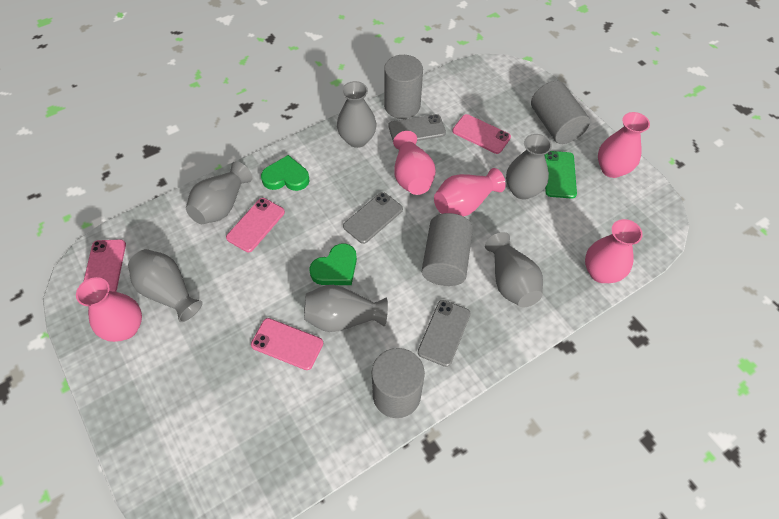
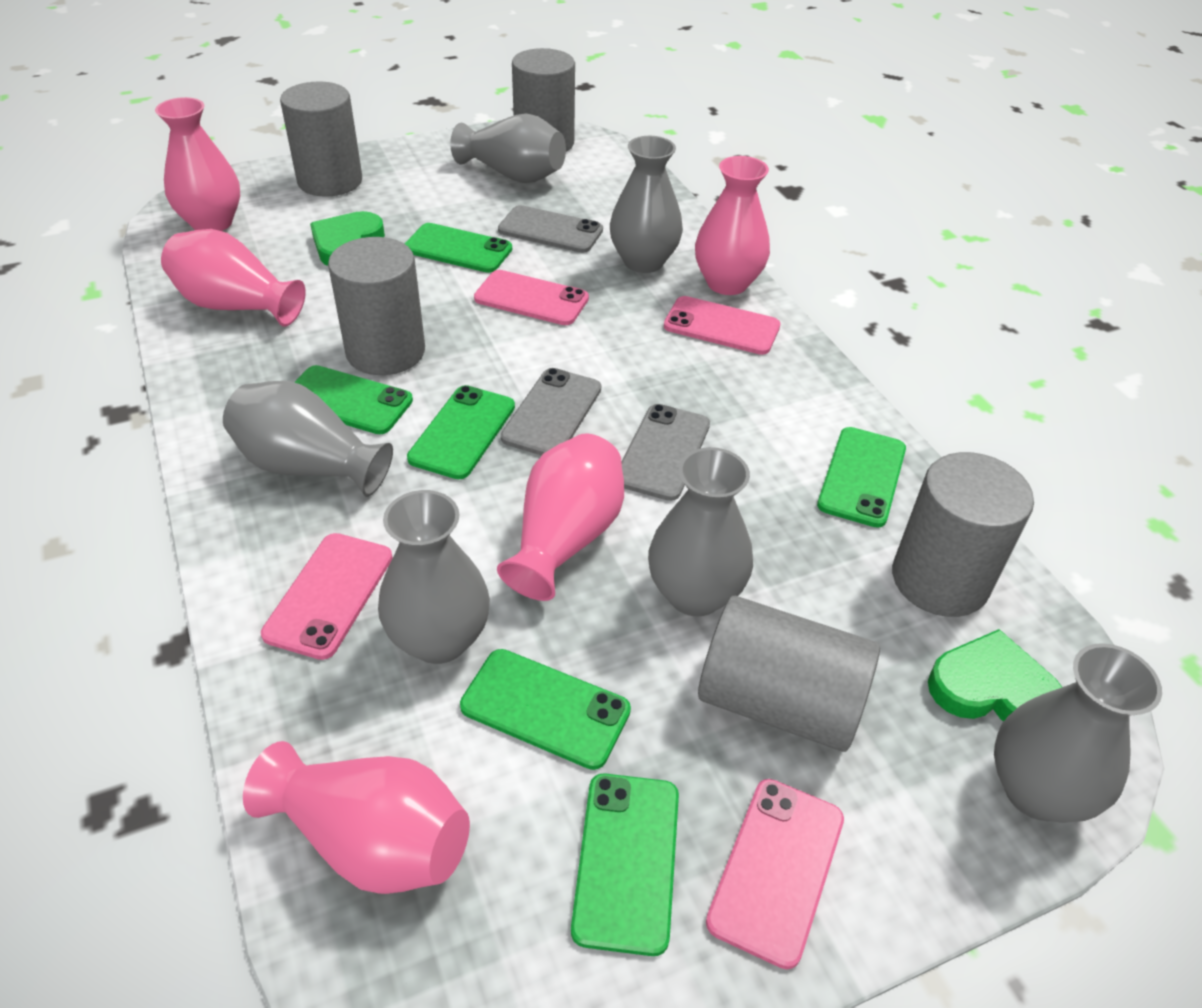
green phone: [544,151,577,199] = 1 -> [294,365,413,434] [404,223,512,273] [407,385,515,479] [460,649,631,770] [571,774,679,956] [817,427,906,528] = 6
grey cylinder: [372,348,425,418] [384,55,423,119] [422,213,473,286] [531,81,590,144] = 4 -> [280,82,362,197] [328,237,425,375] [512,48,575,152] [698,596,880,752] [892,452,1034,617] = 5

